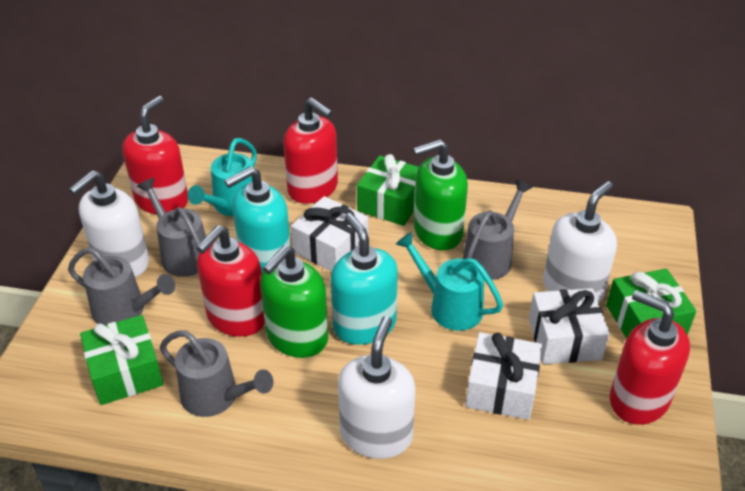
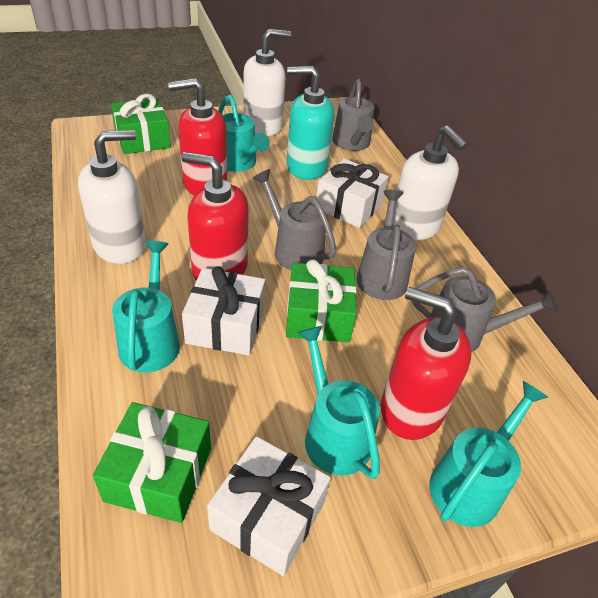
green soap dispenser: [260,245,328,358] [413,139,468,250] = 2 -> none = 0
red soap dispenser: [122,96,188,214] [196,225,265,337] [283,98,338,204] [610,290,690,425] = 4 -> [168,78,227,196] [182,152,249,281] [381,287,472,440] = 3
turquoise soap dispenser: [224,166,291,272] [331,213,398,345] = 2 -> [287,66,334,180] = 1
turquoise watering can: [188,138,257,217] [396,232,503,331] = 2 -> [112,241,180,373] [218,95,270,172] [297,326,380,479] [430,381,548,527] = 4

